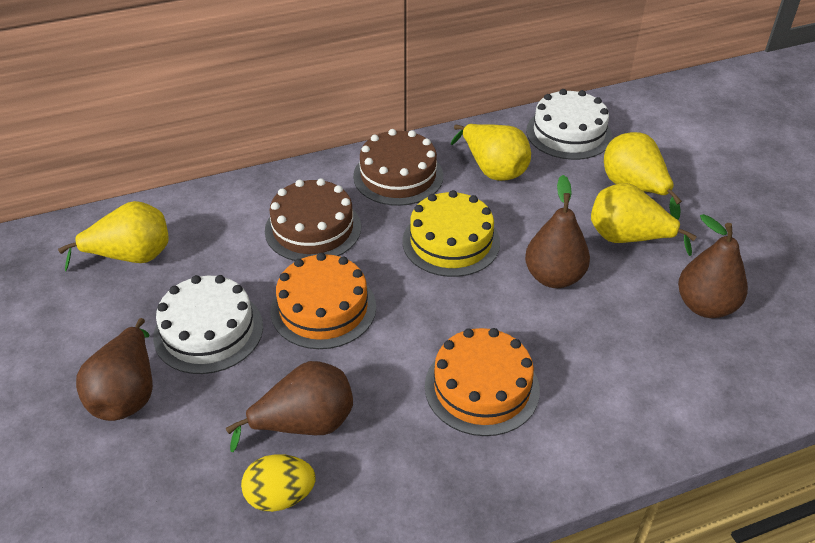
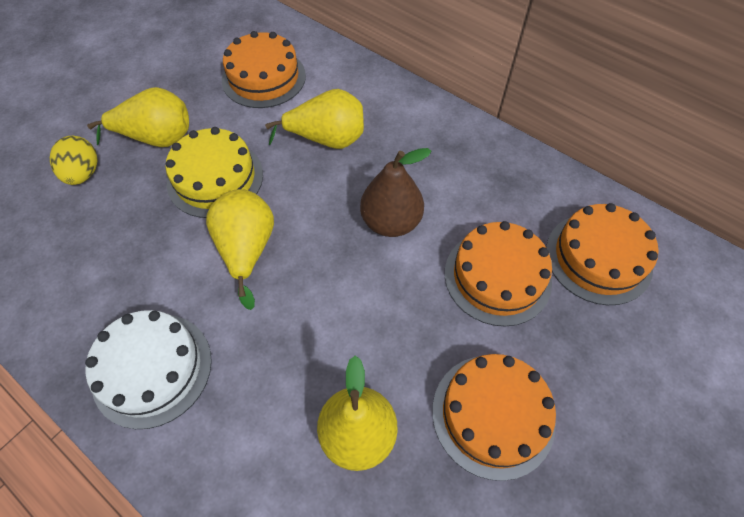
brown cake: [265,178,361,261] [353,129,443,206] = 2 -> none = 0
brown pear: [76,318,153,421] [226,361,353,452] [525,175,590,288] [678,214,748,318] = 4 -> [360,148,431,237] = 1
orange cake: [270,253,376,349] [425,328,540,436] = 2 -> [222,31,306,108] [432,354,556,481] [445,221,552,326] [546,203,659,305] = 4
white cake: [153,275,263,374] [526,89,612,160] = 2 -> [85,310,212,429] = 1

